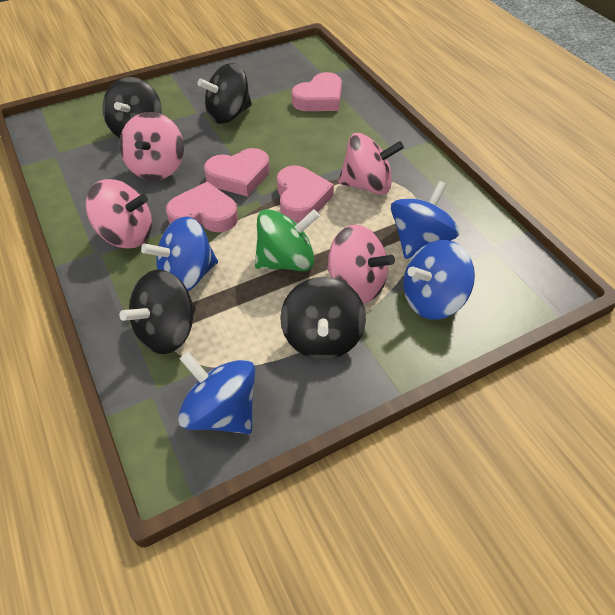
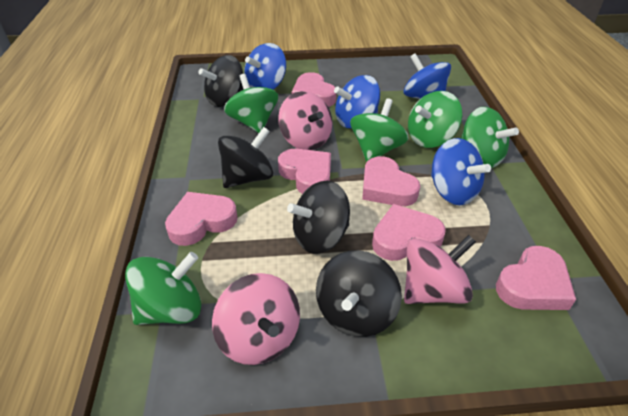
green spinning top: [255,209,320,271] = 1 -> [125,252,201,325] [224,74,278,133] [350,98,409,162] [408,91,462,148] [461,107,519,168] = 5
pink heart: [166,182,238,232] [204,148,270,197] [277,165,334,222] [292,72,342,111] = 4 -> [165,192,238,246] [278,149,331,194] [292,72,336,107] [362,156,420,206] [372,204,446,261] [496,246,576,310] = 6
pink spinning top: [86,179,152,248] [119,112,184,180] [327,225,395,303] [338,133,404,195] = 4 -> [212,273,300,365] [278,91,332,150] [404,235,476,304] = 3

